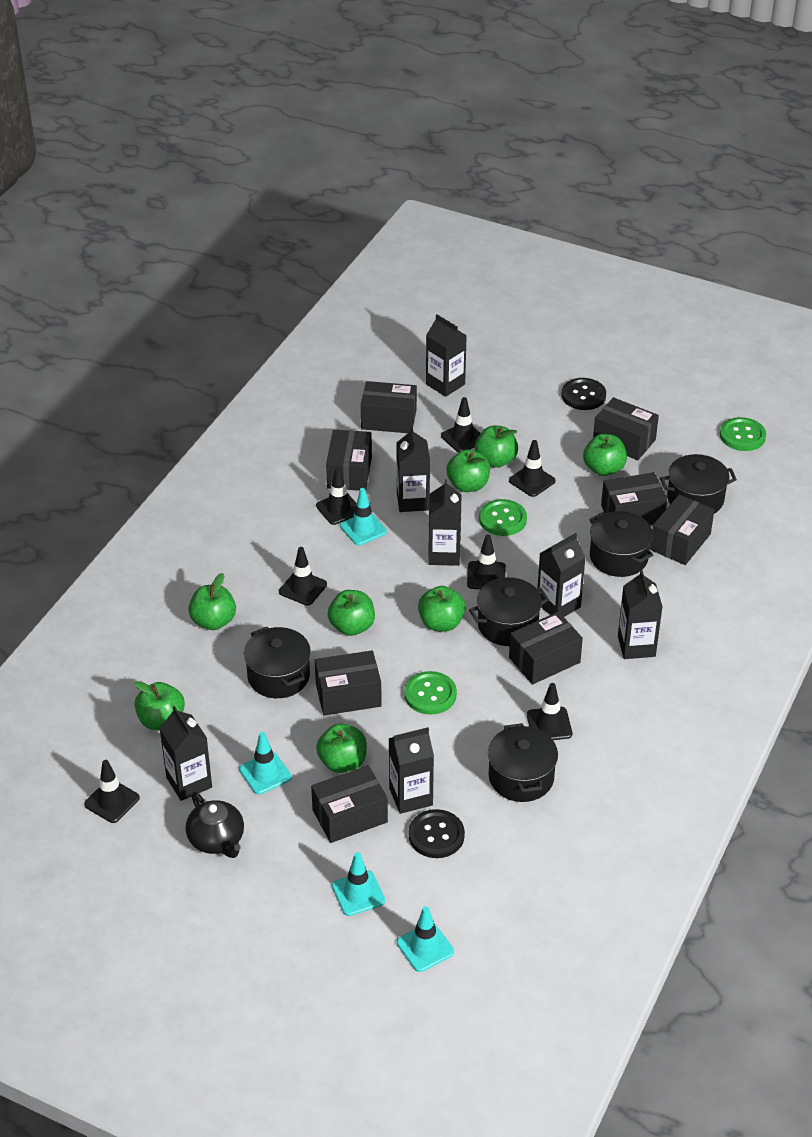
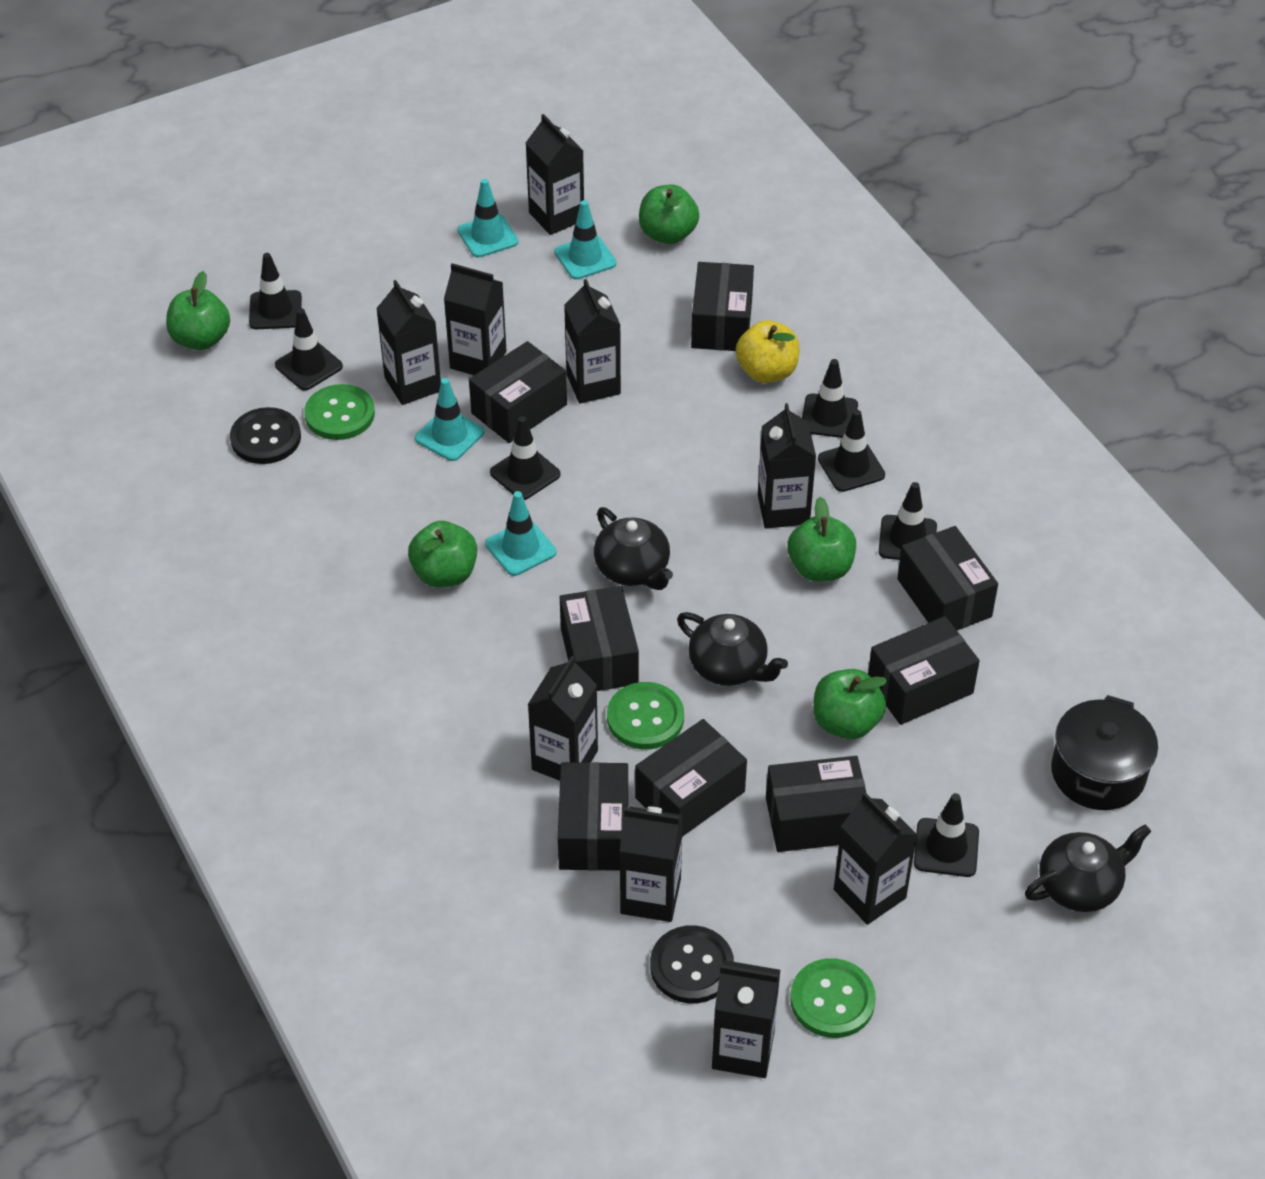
black carton: [159,706,212,801] [388,727,434,814] [396,427,430,512] [426,314,467,397] [428,479,461,566] [538,533,586,617] [618,570,662,659] = 7 -> [376,280,441,405] [444,263,506,375] [526,114,584,235] [528,656,598,781] [564,279,621,404] [620,807,683,922] [712,960,780,1078] [758,403,816,528] [834,793,917,925] = 9
black pot: [244,627,311,698] [469,577,549,646] [488,723,558,802] [589,511,653,577] [660,454,737,514] = 5 -> [1051,695,1158,810] = 1
black teapot: [186,792,244,858] = 1 -> [594,507,673,590] [677,612,788,686] [1025,824,1151,912] = 3
green apple: [134,681,185,730] [188,573,236,630] [316,723,367,773] [328,590,375,636] [418,586,466,632] [446,450,490,492] [475,425,518,468] [583,434,627,476] = 8 -> [166,271,230,350] [408,521,477,587] [639,185,699,244] [787,497,856,582] [813,669,887,739] = 5
yellow apple: none = 0 -> [736,320,800,383] = 1

